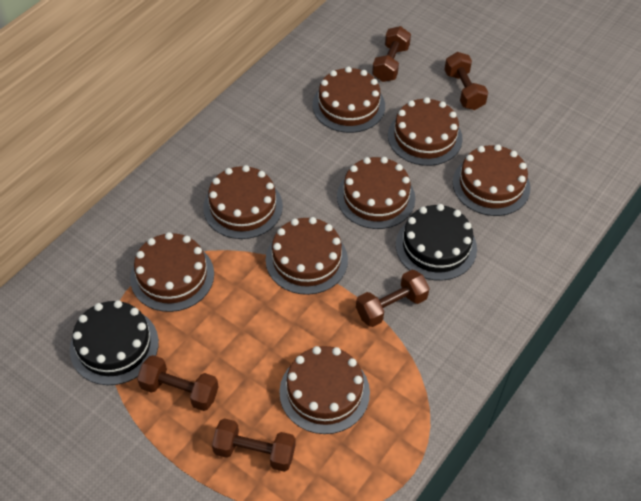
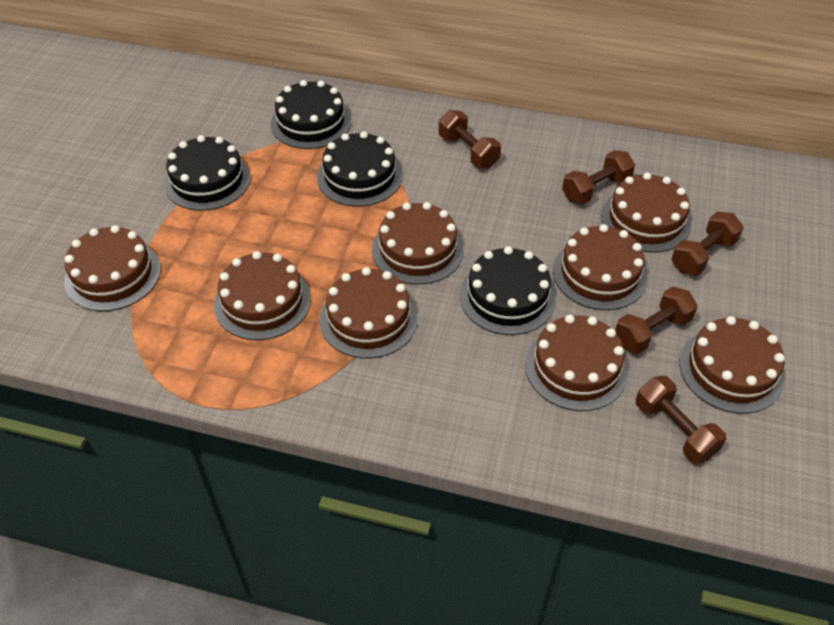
black cake: [70,300,159,385] [396,204,477,281] = 2 -> [164,135,251,211] [271,80,351,149] [317,131,402,207] [460,246,556,335] = 4

